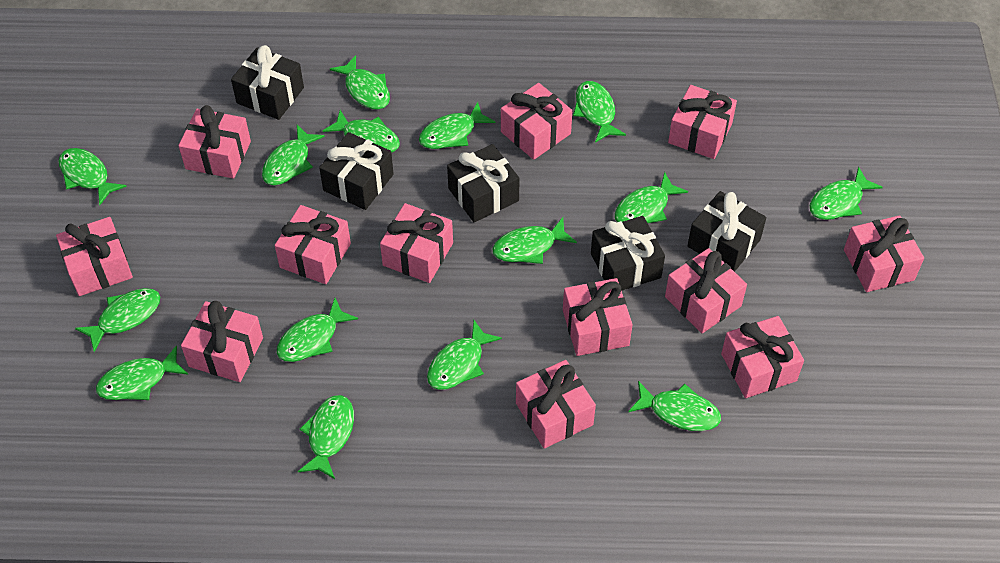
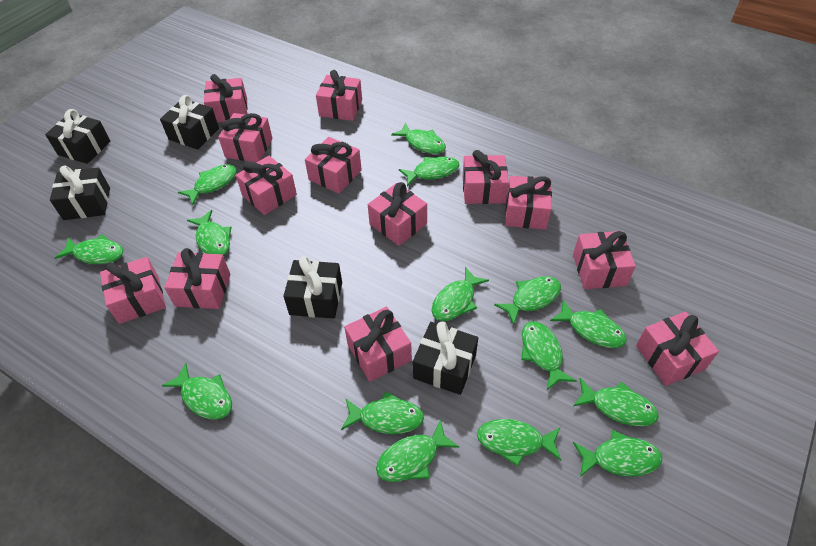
pink gift: [56,217,133,296] [178,105,251,179] [181,301,263,382] [275,205,351,284] [380,203,453,283] [501,83,573,160] [516,360,596,449] [563,278,633,356] [665,248,747,333] [668,85,737,159] [721,316,804,398] [844,215,924,292] = 12 -> [100,257,166,324] [164,248,230,309] [204,74,248,123] [218,113,273,163] [236,156,297,215] [305,137,362,193] [316,70,362,121] [344,307,412,382] [368,182,427,246] [463,150,509,204] [505,176,552,230] [573,231,636,289] [636,312,719,386] = 13

